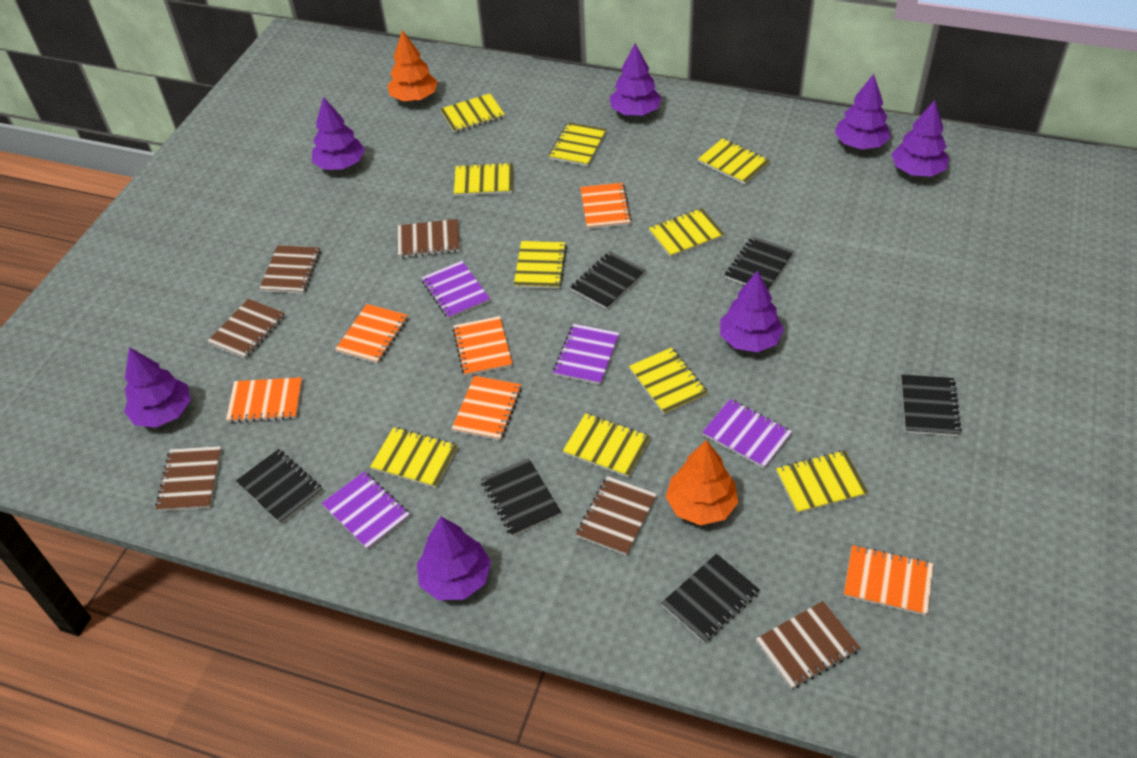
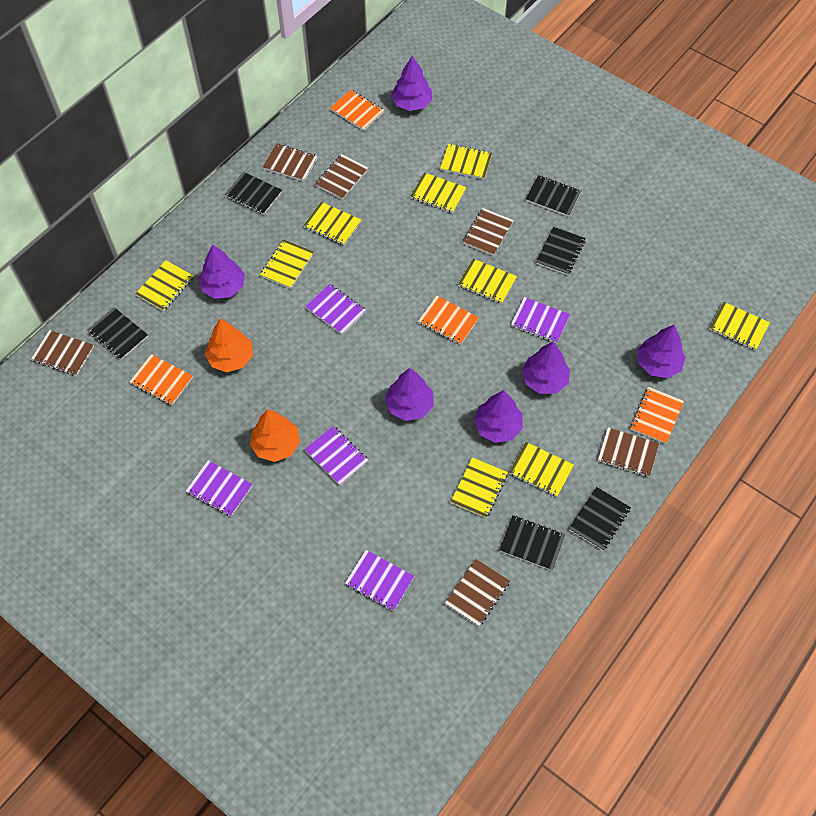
orange notebook: [226,377,302,423] [335,304,408,364] [452,316,513,376] [452,376,522,441] [580,183,632,229] [844,545,933,616] = 6 -> [130,354,193,405] [330,90,384,131] [418,296,479,345] [631,387,684,444] = 4
purple notebook: [321,472,410,550] [421,261,490,319] [553,324,620,385] [702,399,792,469] = 4 -> [186,460,253,516] [304,426,369,485] [305,284,366,335] [345,550,414,611] [511,297,570,343] = 5
purple tree: [124,347,191,428] [312,97,365,170] [417,517,491,600] [610,43,662,115] [720,271,784,352] [835,74,891,149] [892,100,949,177] = 7 -> [199,244,245,299] [385,368,433,421] [391,55,432,111] [473,390,523,443] [522,341,570,394] [637,325,686,378] = 6
yellow notebook: [370,427,458,488] [440,94,505,133] [454,162,513,196] [514,241,567,289] [549,122,606,166] [563,413,651,478] [629,347,708,415] [649,208,725,258] [698,138,770,185] [776,450,869,514] = 10 -> [135,260,194,311] [260,239,314,289] [303,202,361,245] [411,172,467,213] [440,144,492,179] [451,457,508,518] [458,259,517,304] [509,442,574,497] [709,302,770,350] = 9

